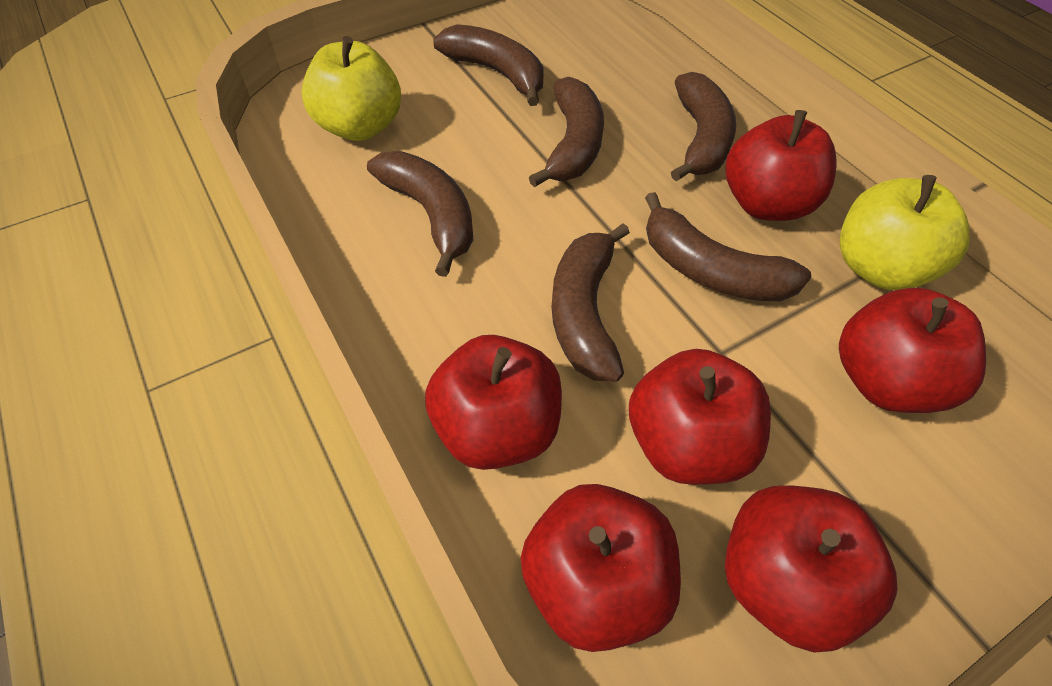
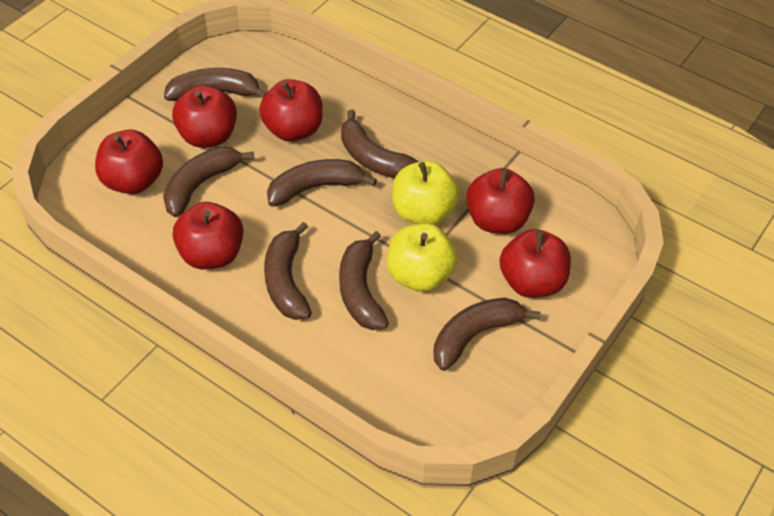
brown banana: [367,151,473,277] [433,24,544,106] [529,77,604,187] [552,223,630,382] [645,192,812,301] [671,72,736,182] = 6 -> [163,147,254,217] [164,68,267,101] [264,222,312,320] [267,159,377,207] [339,231,389,330] [341,110,419,178] [434,298,541,371] = 7

